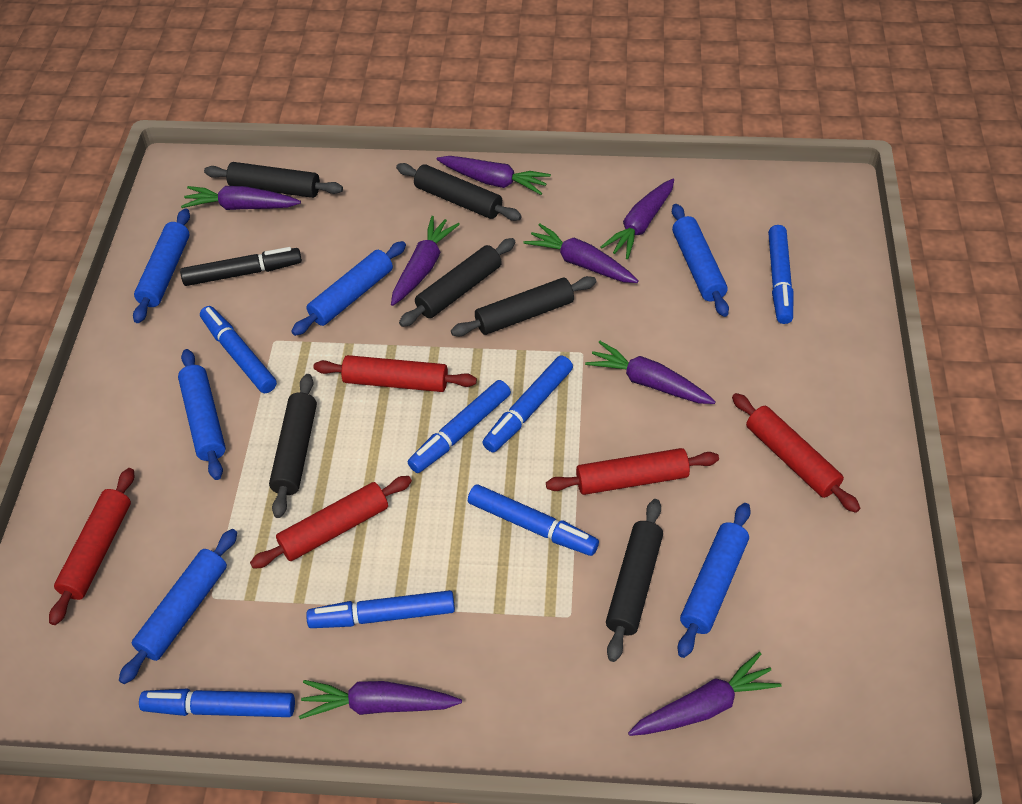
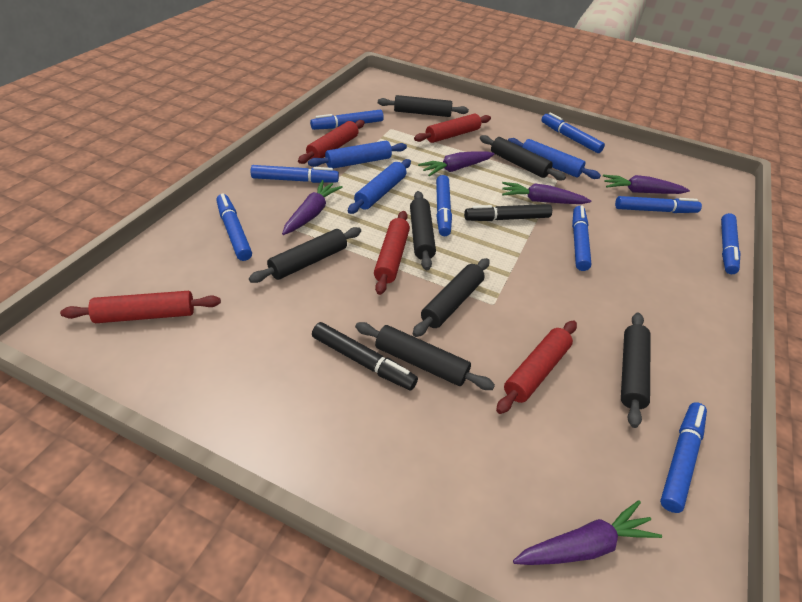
black marker: [180,247,302,286] = 1 -> [312,322,418,390] [464,204,552,221] = 2
black rolling pin: [204,162,343,198] [269,374,317,518] [396,163,522,221] [399,238,515,327] [451,276,596,336] [606,499,663,662] = 6 -> [249,227,361,283] [355,322,495,390] [378,95,469,117] [410,191,436,270] [413,258,490,337] [480,135,566,180] [621,313,651,428] = 7
blue marker: [139,689,295,717] [200,306,277,393] [306,590,455,628] [408,380,511,473] [468,484,599,556] [482,356,573,453] [768,225,794,324] = 7 -> [216,194,252,261] [251,165,339,183] [310,110,384,130] [436,175,452,236] [541,112,605,153] [572,205,591,271] [615,196,702,213] [660,402,707,513] [721,213,741,274] = 9
blue rolling pin: [119,529,237,684] [133,209,190,323] [178,349,226,480] [291,241,406,336] [672,204,729,317] [678,503,751,658] = 6 -> [308,141,407,169] [348,159,411,214] [508,138,601,179] = 3
purple carrot: [181,186,301,210] [299,680,462,719] [391,216,460,306] [437,156,551,195] [524,224,639,283] [585,341,716,404] [600,179,674,259] [628,652,782,736] = 8 -> [282,180,343,235] [418,151,495,176] [502,182,591,204] [513,500,662,565] [603,175,690,194] = 5

